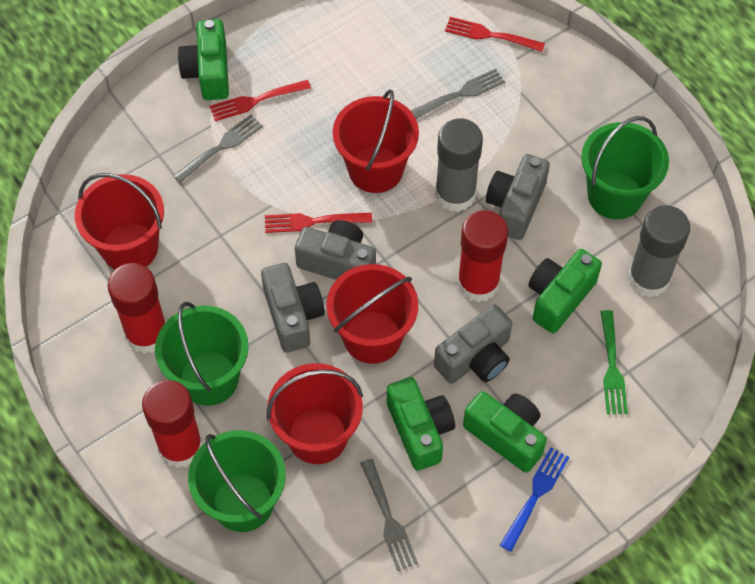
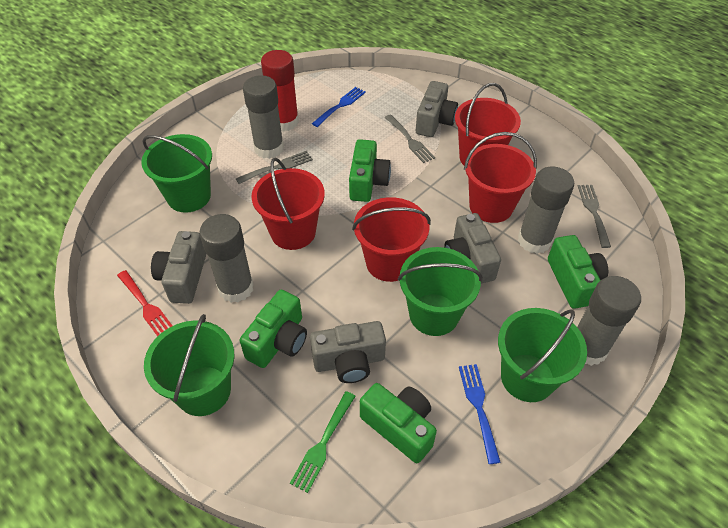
blue fork: [500,447,569,552] = 1 -> [312,87,366,127] [459,364,501,464] = 2
green bucket: [155,302,249,406] [188,430,286,532] [581,116,669,219] = 3 -> [141,134,212,213] [144,314,234,416] [398,247,483,336] [498,308,587,402] = 4
grey glue stick: [435,119,483,212] [628,205,690,297] = 2 -> [200,214,254,303] [243,75,284,159] [518,167,574,254] [577,276,641,366] = 4
red fork: [210,80,311,121] [265,213,372,233] [445,17,545,52] = 3 -> [117,270,172,336] = 1
red glue stick: [108,263,166,354] [142,380,202,468] [457,210,508,302] = 3 -> [261,50,299,132] = 1

